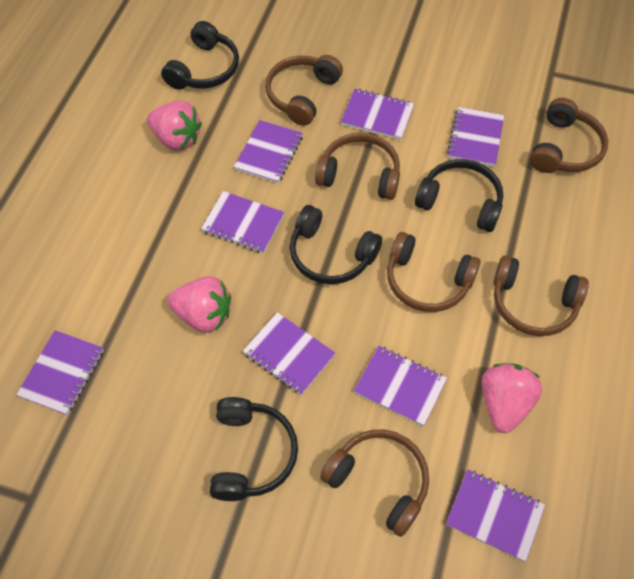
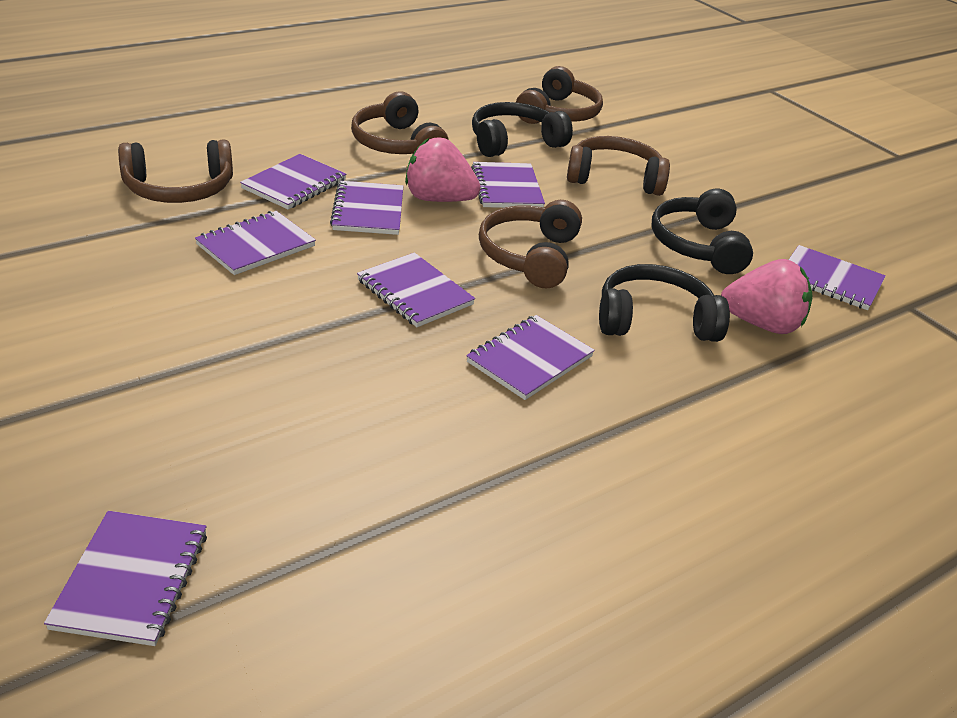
black headphones: [161,21,239,90] [210,397,298,501] [290,205,382,284] [415,159,503,232] = 4 -> [472,102,573,157] [599,264,730,342] [652,189,753,274] = 3
brown headphones: [265,55,343,126] [315,133,400,200] [320,430,429,537] [387,232,481,312] [494,255,589,336] [530,98,608,173] = 6 -> [118,140,233,203] [351,91,449,154] [479,200,582,289] [516,66,603,124] [567,136,670,196] = 5
pink strawberry: [147,101,202,151] [167,276,231,333] [482,363,542,433] = 3 -> [405,137,481,202] [721,259,813,334] = 2

